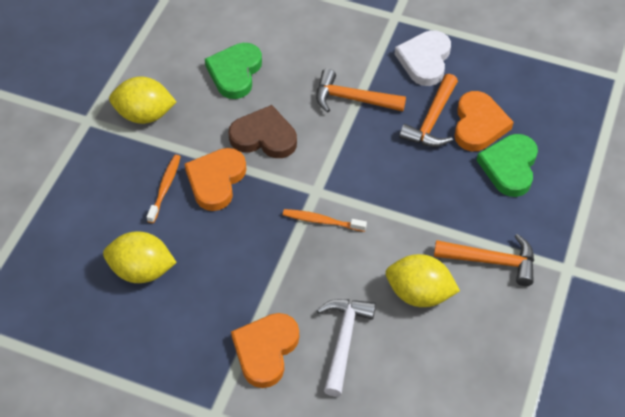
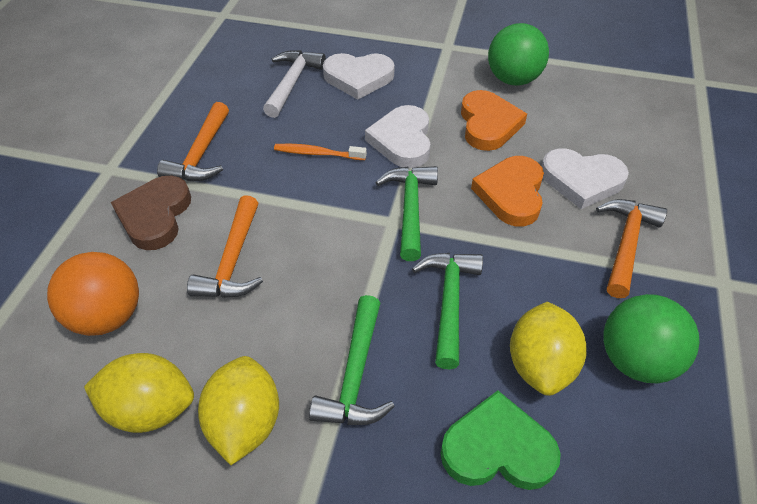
green ball: none = 0 -> [488,23,549,86] [603,294,699,383] = 2
green hammer: none = 0 -> [309,295,395,425] [375,166,438,261] [412,253,483,370] = 3
green heart: [205,43,262,99] [476,134,538,197] = 2 -> [440,390,561,490] = 1
orange ball: none = 0 -> [47,252,139,336] = 1
orange heart: [184,148,246,211] [231,313,299,388] [455,91,514,151] = 3 -> [461,90,527,151] [471,156,544,226] = 2
orange toothbrush: [147,155,181,223] [283,209,367,232] = 2 -> [274,144,367,160] = 1
white heart: [395,30,451,86] = 1 -> [323,53,395,100] [365,105,431,168] [541,149,629,209] = 3

